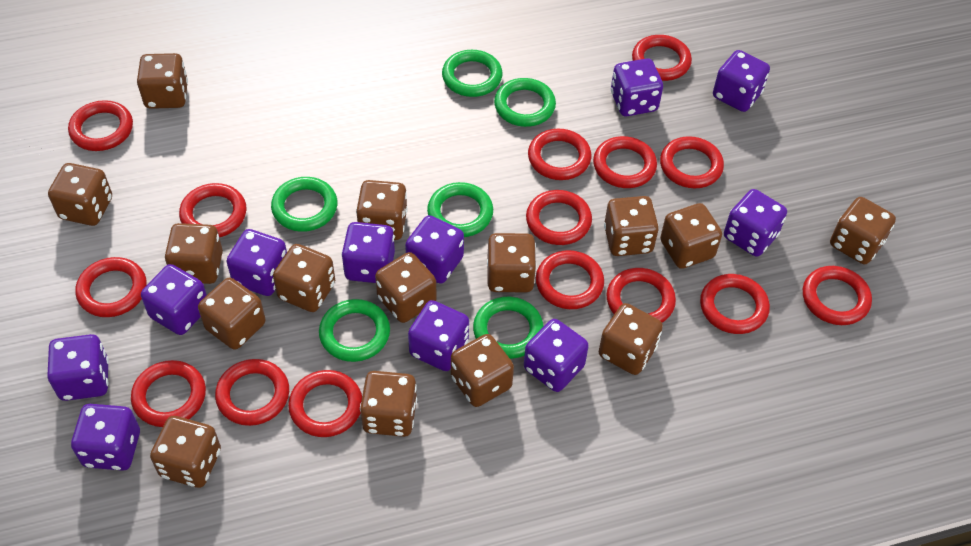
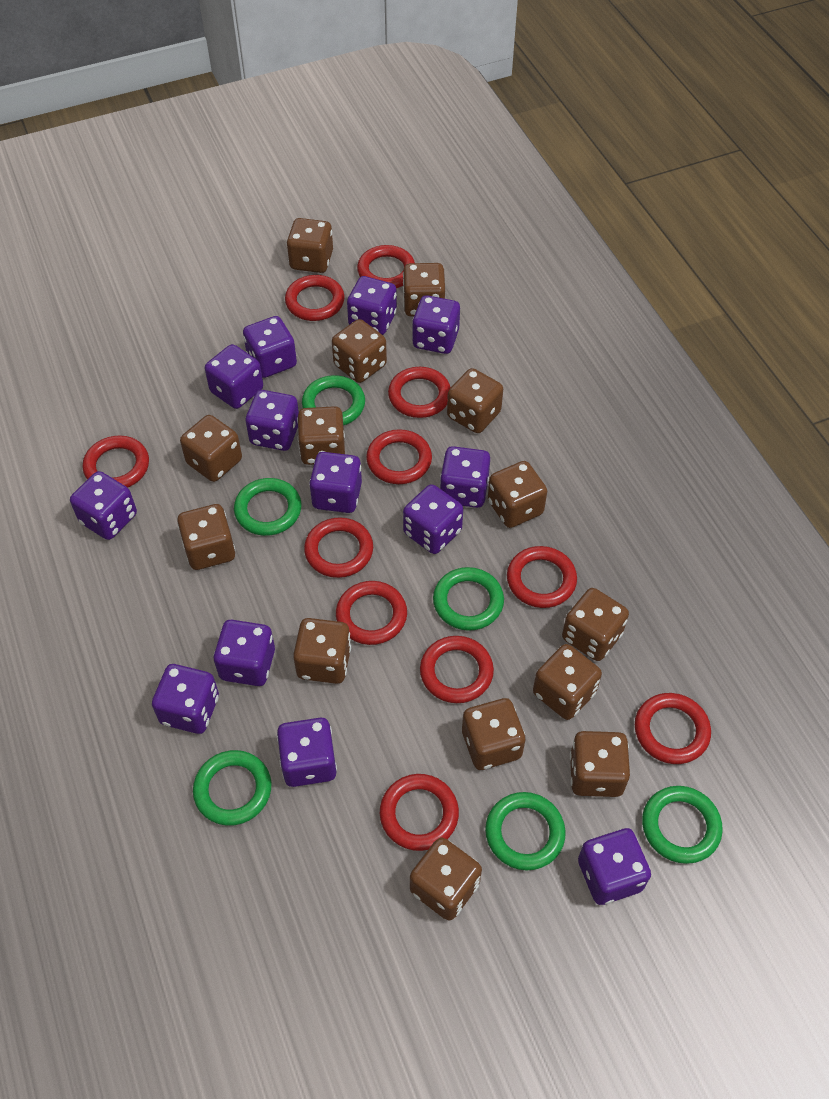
brown dice: [48,163,112,226] [137,53,188,109] [150,416,221,488] [165,223,223,284] [198,278,266,350] [273,244,335,312] [356,180,408,240] [360,371,417,437] [375,252,437,323] [451,334,514,407] [487,233,536,292] [599,303,663,375] [604,196,659,256] [660,203,722,269] [830,197,896,264] = 15 -> [177,504,235,570] [180,415,242,482] [287,218,333,273] [293,618,351,684] [297,406,345,465] [332,319,387,383] [403,263,445,316] [410,837,482,920] [447,368,503,433] [462,698,525,770] [488,461,547,528] [533,644,602,720] [562,588,629,661] [570,731,630,797] = 14
purple dice: [47,334,109,401] [71,404,140,471] [141,264,207,335] [227,229,287,296] [341,222,395,283] [405,215,464,284] [408,300,469,371] [524,319,589,392] [611,58,663,116] [713,50,770,112] [724,189,787,257] = 11 -> [70,471,137,540] [152,664,219,734] [205,344,263,409] [214,619,275,686] [243,316,297,378] [246,390,299,451] [277,718,337,787] [309,452,362,513] [347,276,397,335] [403,484,463,554] [412,295,460,354] [440,446,490,508] [578,828,651,905] = 13
red ring: [68,100,133,151] [75,257,147,317] [131,360,206,427] [179,183,246,237] [215,359,289,426] [288,370,362,437] [526,190,592,245] [528,129,591,180] [536,250,604,309] [593,136,657,188] [607,268,676,323] [632,35,692,81] [660,136,724,188] [700,274,770,334] [803,266,872,325] = 15 -> [83,435,149,488] [285,275,345,321] [304,517,373,578] [336,581,407,645] [357,245,415,288] [366,429,432,484] [380,774,459,851] [388,367,451,418] [420,636,494,703] [507,546,577,608] [635,693,711,764] = 11

